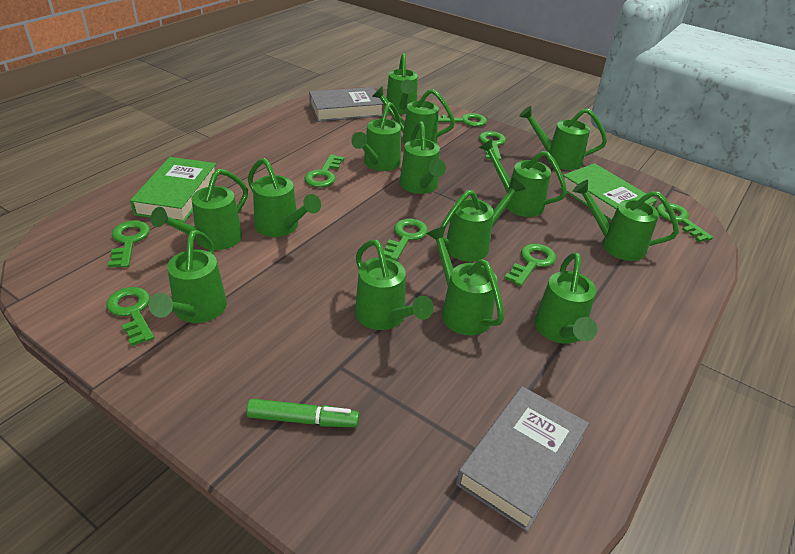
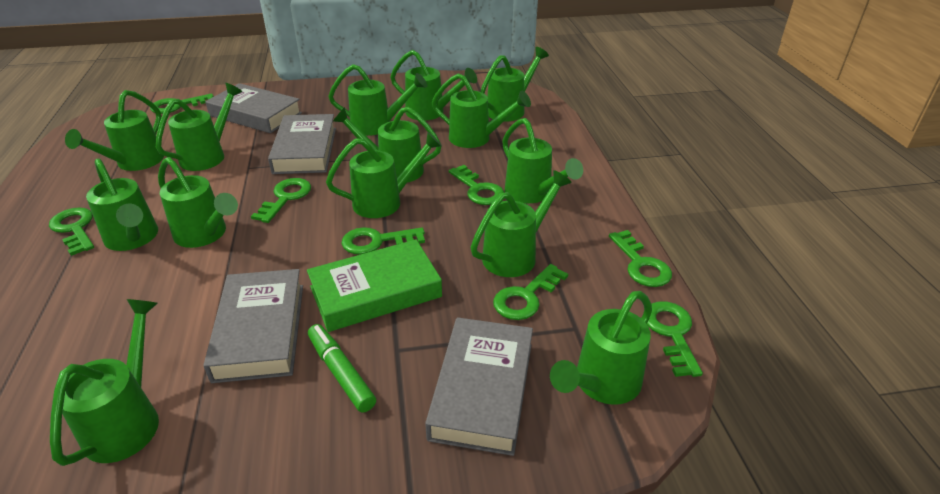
green book: [130,157,218,222] [560,163,657,221] = 2 -> [307,239,442,332] = 1
grey book: [309,87,384,122] [456,386,589,532] = 2 -> [203,269,303,383] [205,83,302,133] [268,114,336,174] [425,317,533,456] = 4

